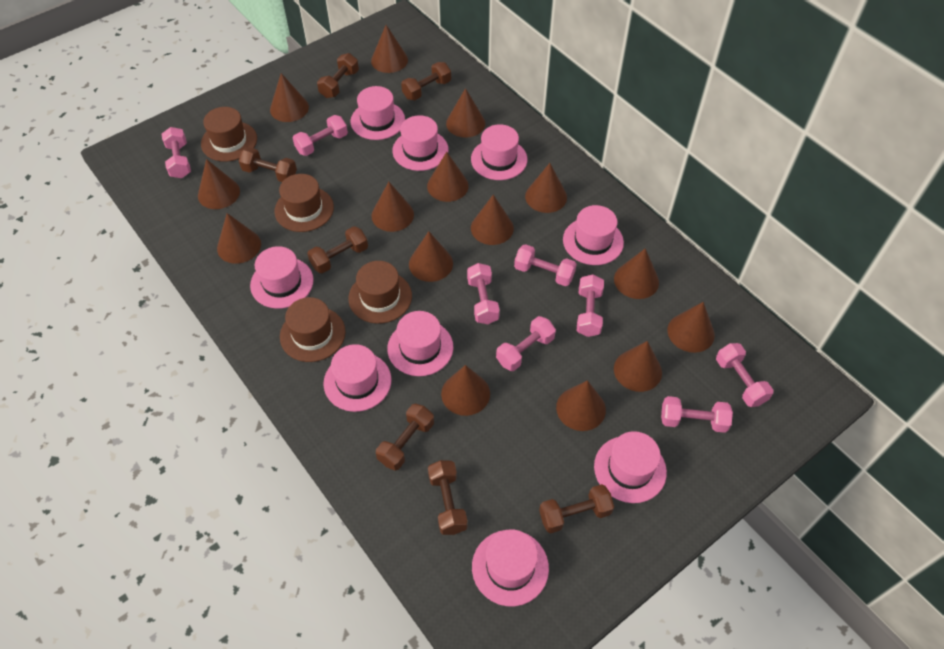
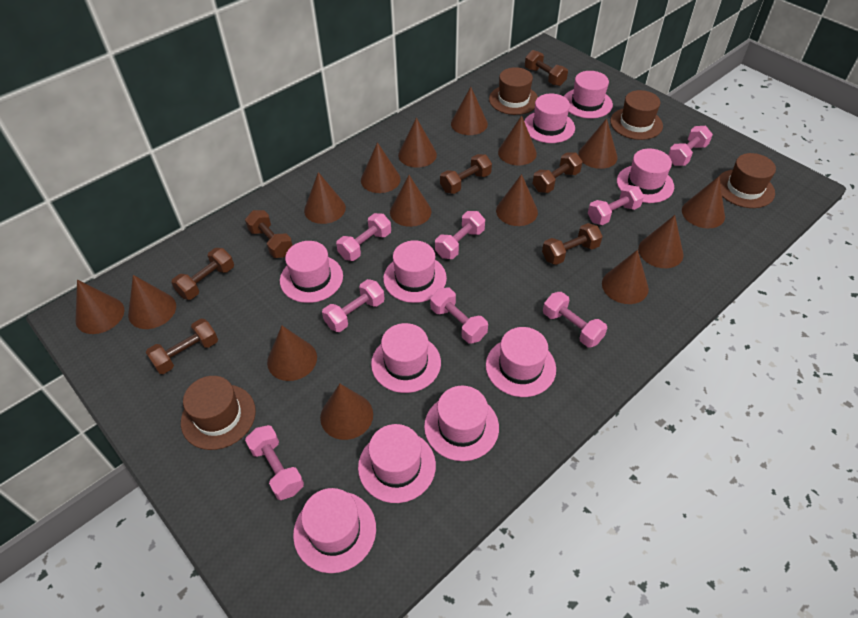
pink hat: [250,246,314,309] [323,344,391,412] [350,86,405,140] [387,311,453,376] [392,115,448,171] [471,124,527,180] [472,529,549,606] [563,205,624,265] [594,431,667,503] = 9 -> [280,241,343,303] [293,488,376,573] [358,424,436,503] [371,323,441,393] [383,240,447,303] [424,386,499,461] [486,327,556,397] [524,94,575,143] [564,71,613,118] [617,149,674,203] = 10

